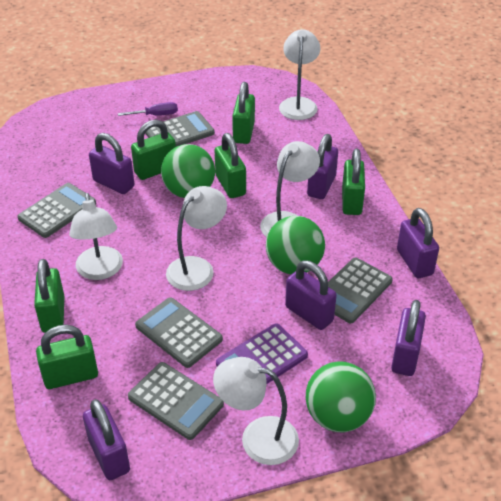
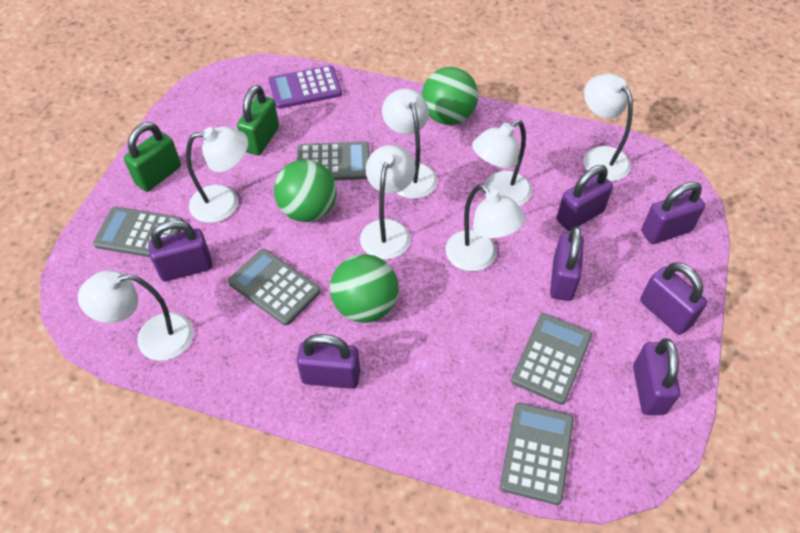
green padlock: [34,259,64,333] [36,325,98,389] [131,120,176,180] [215,133,246,198] [232,82,255,144] [342,149,365,215] = 6 -> [124,122,181,192] [237,85,279,156] = 2
purple padlock: [83,399,130,480] [89,133,134,194] [285,261,337,330] [307,134,338,199] [391,300,426,376] [397,208,439,278] = 6 -> [148,220,213,281] [297,334,360,389] [550,226,584,301] [557,165,613,231] [633,338,680,415] [640,262,707,335] [641,182,705,244] = 7
purple screwdriver: [118,102,178,116] = 1 -> none = 0
white lamp: [69,193,123,280] [166,186,227,291] [213,357,299,465] [260,141,320,237] [279,29,320,120] = 5 -> [78,270,193,361] [186,126,248,223] [360,145,416,260] [382,89,437,199] [445,184,525,272] [472,120,532,206] [583,74,633,181] = 7

